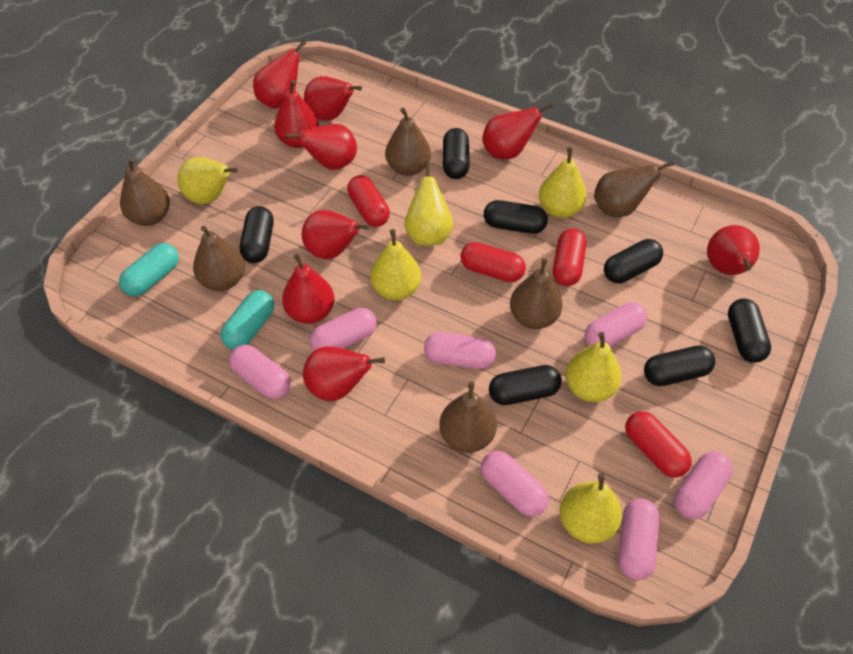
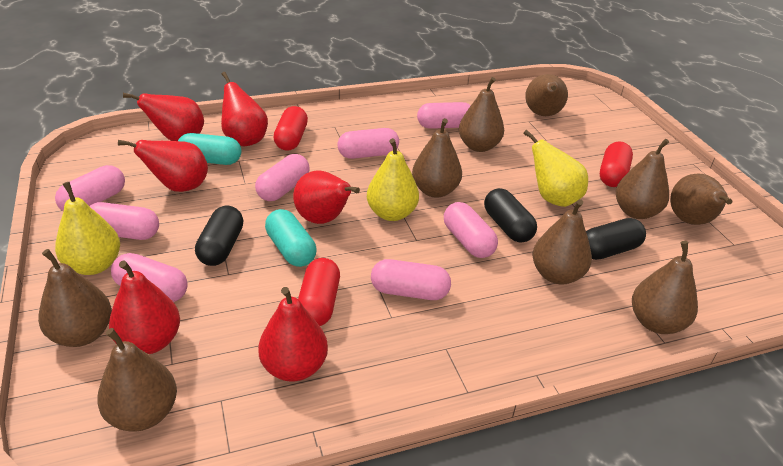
black capsule: [240,206,274,263] [443,128,470,179] [484,200,548,234] [489,365,562,405] [604,239,663,283] [644,345,715,386] [728,298,771,363] = 7 -> [195,206,243,266] [484,188,537,243] [586,218,646,260] = 3
brown pear: [120,158,170,226] [193,226,245,291] [385,108,431,176] [439,381,497,453] [510,258,562,329] [594,161,674,217] = 6 -> [38,249,112,347] [97,328,177,432] [412,118,462,198] [459,77,504,152] [525,74,568,116] [532,199,592,284] [616,139,669,219] [632,241,698,334] [670,174,732,225] = 9
pink capsule: [229,345,291,399] [310,308,377,350] [424,332,496,369] [481,451,549,517] [585,302,647,347] [618,498,659,580] [674,451,733,519] = 7 -> [55,165,125,211] [89,202,159,240] [111,253,188,302] [255,154,310,201] [338,128,399,159] [371,259,451,300] [417,102,471,129] [444,202,498,258] = 8
red capsule: [347,175,390,227] [461,242,526,282] [553,228,586,286] [625,411,692,478] = 4 -> [273,106,308,151] [298,258,340,326] [600,141,633,187] = 3
red pear: [253,40,306,109] [274,80,319,148] [282,254,335,324] [285,124,357,170] [302,210,370,259] [303,346,385,401] [304,76,362,121] [482,103,553,159] [707,225,760,275] = 9 -> [109,260,180,354] [118,140,208,192] [123,93,204,141] [221,72,268,146] [258,287,328,382] [293,170,360,224] = 6
yellow pear: [177,157,238,204] [370,229,421,300] [404,161,453,245] [539,147,587,218] [560,473,622,543] [565,332,622,402] = 6 -> [55,182,120,275] [367,138,419,221] [523,130,588,207] = 3

